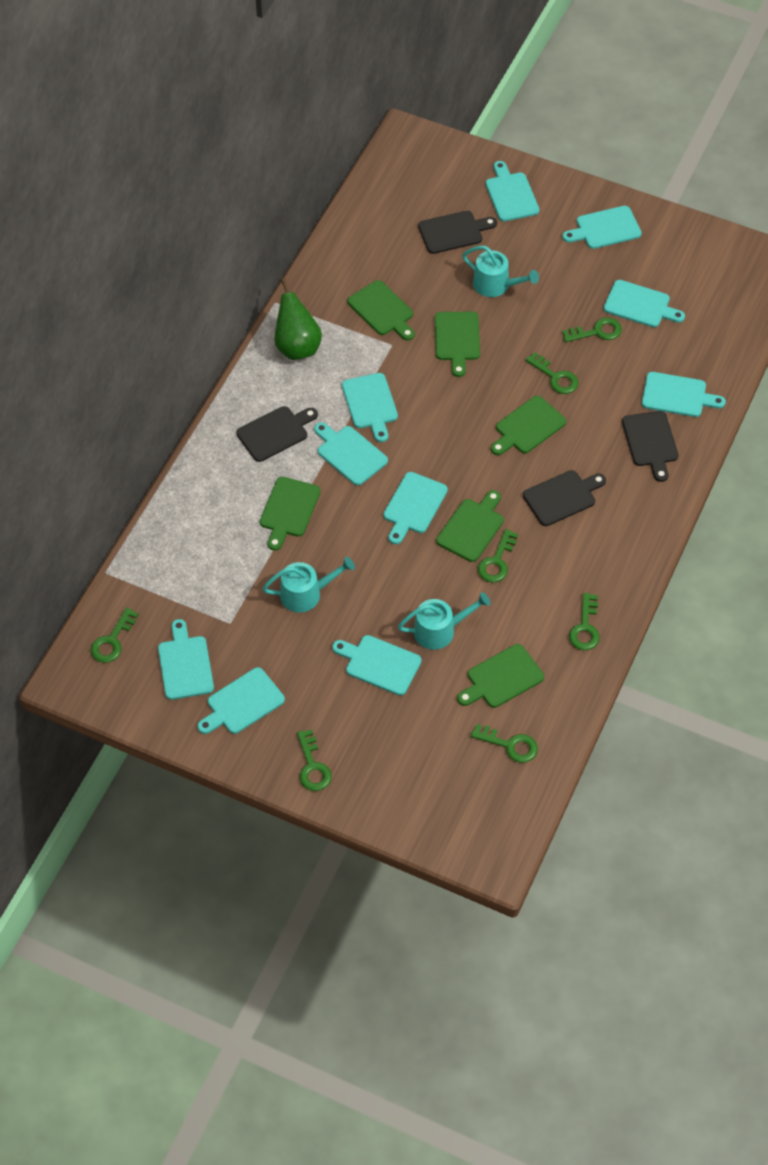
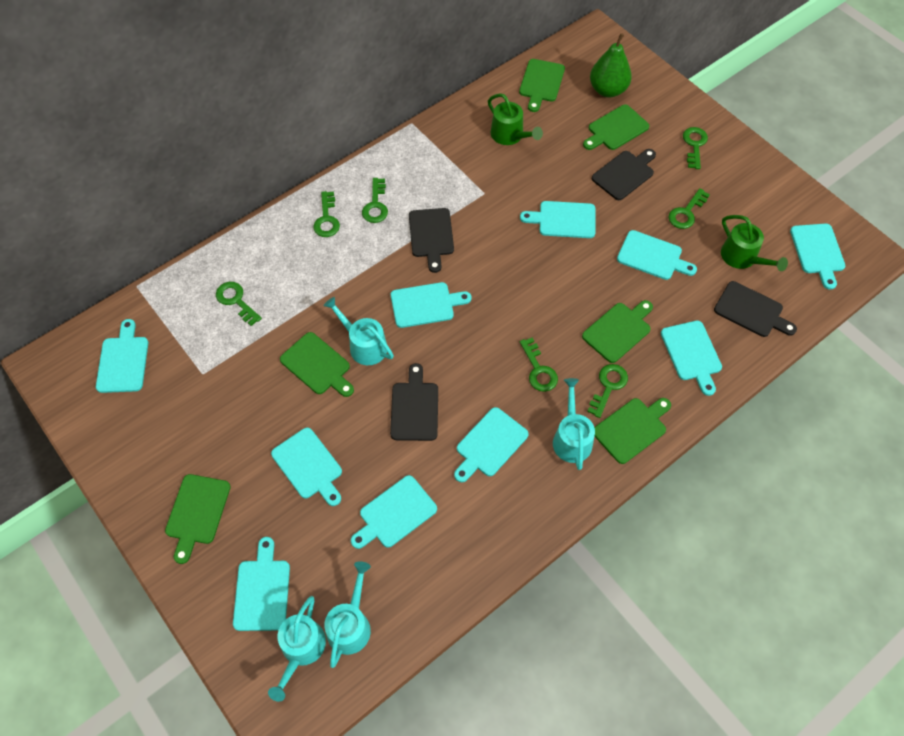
green watering can: none = 0 -> [488,93,543,145] [721,215,788,271] = 2
turquoise watering can: [262,557,355,613] [398,592,491,650] [462,246,539,297] = 3 -> [268,596,326,702] [323,297,394,365] [324,561,371,668] [553,378,595,470] = 4

